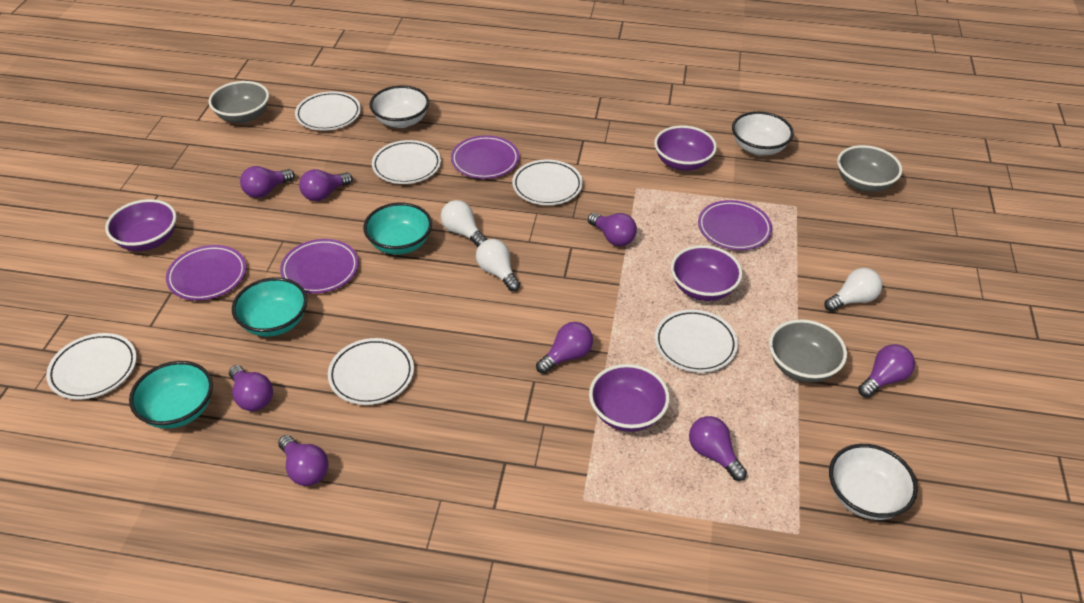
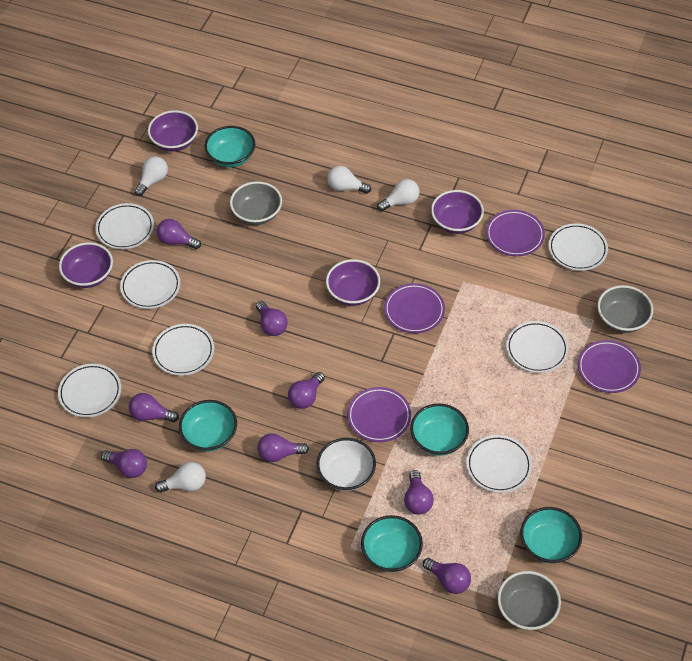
turquoise bowl: [129,361,213,429] [232,277,307,337] [363,203,432,255] = 3 -> [179,400,237,452] [205,126,255,167] [361,515,423,572] [410,403,469,456] [520,507,582,563] = 5
white bowl: [369,86,429,128] [732,111,794,156] [829,444,918,520] = 3 -> [317,438,376,491] = 1
white light bulb: [441,200,487,247] [476,239,520,291] [824,268,882,312] = 3 -> [134,156,168,196] [155,462,206,493] [327,166,371,194] [377,179,419,211] = 4
white plate: [46,333,137,400] [295,91,361,131] [328,338,414,405] [372,140,441,184] [512,160,583,205] [655,309,738,372] = 6 -> [58,364,121,418] [96,203,154,249] [120,260,180,309] [152,324,214,376] [466,435,532,493] [506,321,569,373] [549,223,608,271] = 7

